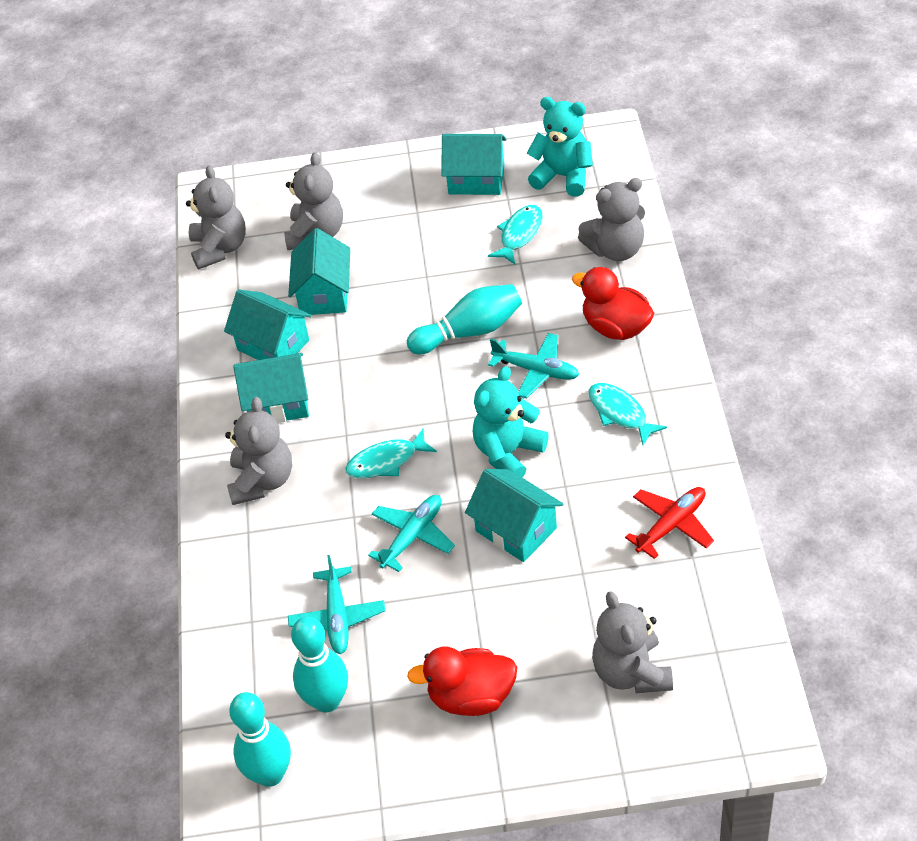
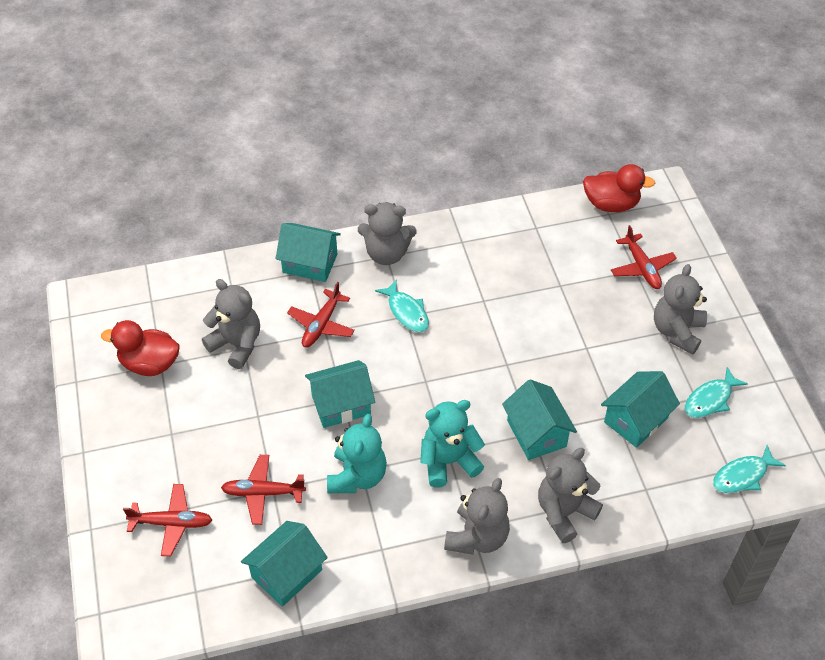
red plane: [625,487,714,559] = 1 -> [123,484,212,556] [221,455,306,525] [287,282,355,348] [611,225,677,289] = 4
turquoise bowling pin: [229,692,291,787] [291,617,348,713] [407,284,522,354] = 3 -> none = 0
turquoise plane: [288,555,385,654] [368,495,455,572] [488,333,579,398] = 3 -> none = 0

